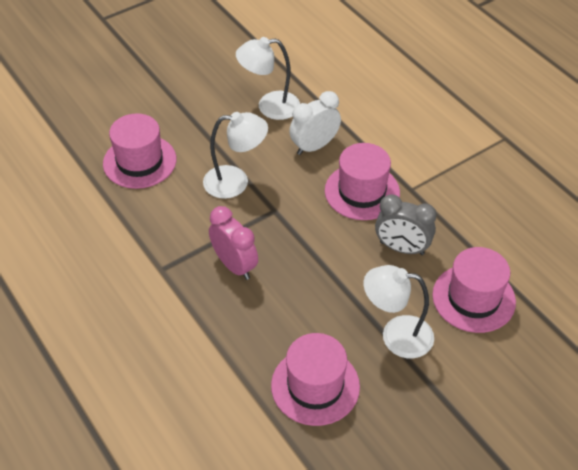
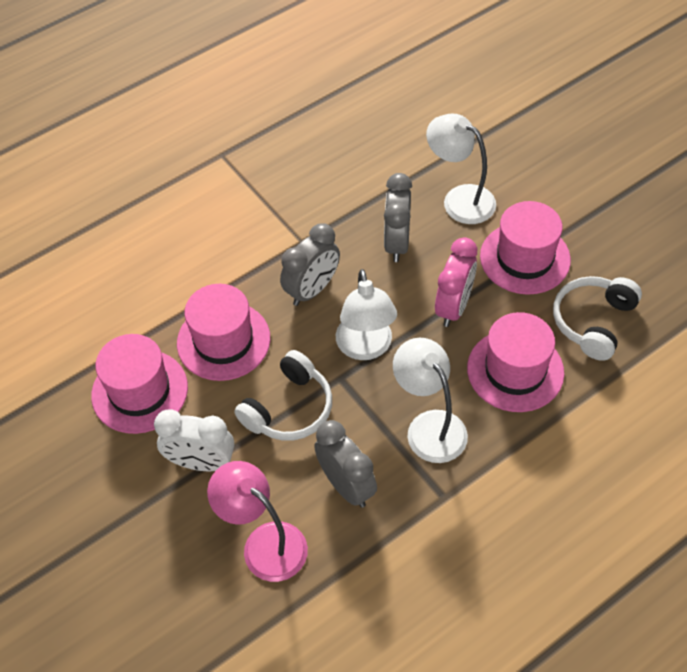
grey clock: [375,194,437,255] = 1 -> [280,223,340,306] [314,420,377,508] [384,173,412,262] = 3
pink lamp: none = 0 -> [207,461,308,582] = 1
white headphones: none = 0 -> [234,350,332,441] [553,276,642,361] = 2

